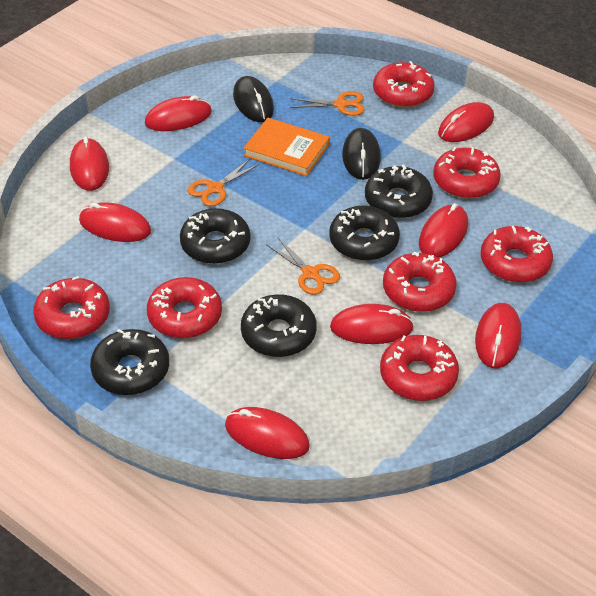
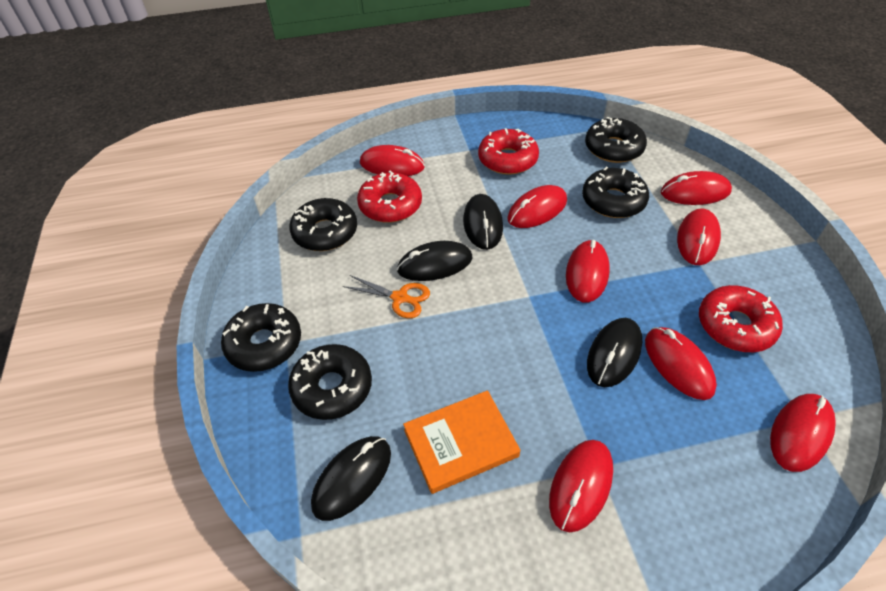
black mouse: [233,76,274,122] [342,128,381,180] = 2 -> [311,436,391,521] [397,241,473,281] [463,194,503,250] [587,318,642,387] = 4
orange scissors: [188,159,260,206] [266,238,340,295] [290,91,365,116] = 3 -> [343,275,430,318] = 1
red donut: [33,276,110,339] [147,277,222,338] [373,61,435,107] [380,335,459,401] [383,252,457,312] [433,147,501,199] [481,226,553,283] = 7 -> [357,171,422,223] [478,128,539,175] [699,285,783,352] = 3

